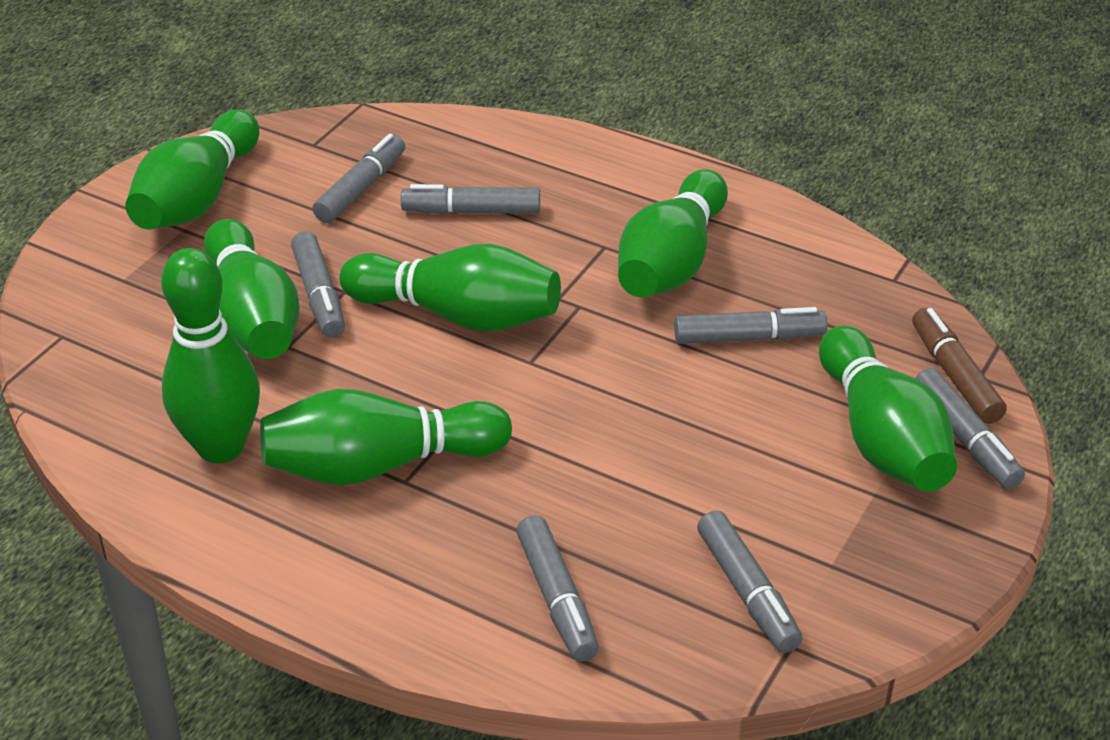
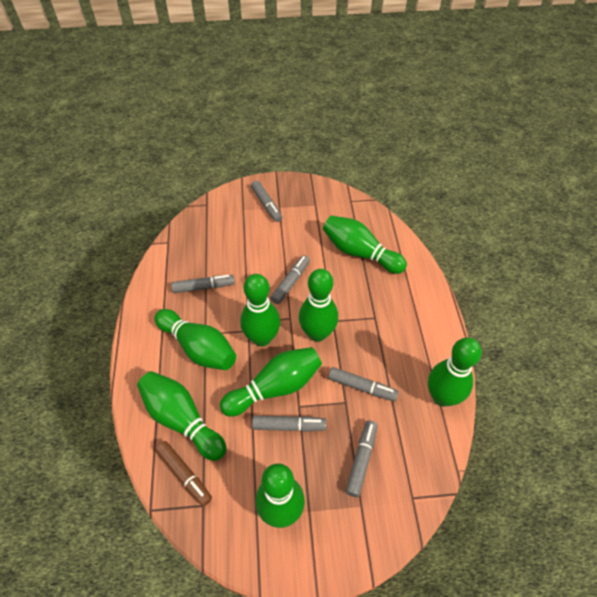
green bowling pin: [125,110,259,230] [161,248,260,463] [204,219,299,359] [260,389,512,485] [340,244,561,331] [618,169,728,298] [819,326,957,492] = 7 -> [137,371,227,461] [154,309,236,370] [220,347,322,417] [240,274,280,346] [256,463,305,528] [299,269,338,342] [323,215,407,274] [428,337,482,407] = 8
grey marker: [291,231,345,338] [313,134,405,223] [401,184,540,214] [516,515,599,661] [674,307,827,344] [697,510,803,653] [915,368,1025,489] = 7 -> [171,275,235,293] [251,181,282,222] [252,416,326,432] [270,255,310,304] [328,367,399,401] [345,421,377,497] = 6

